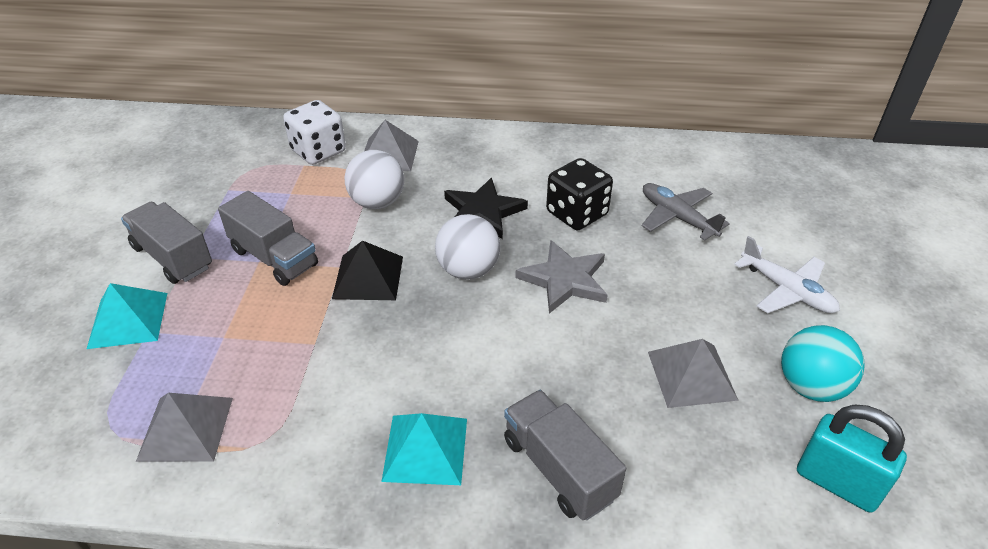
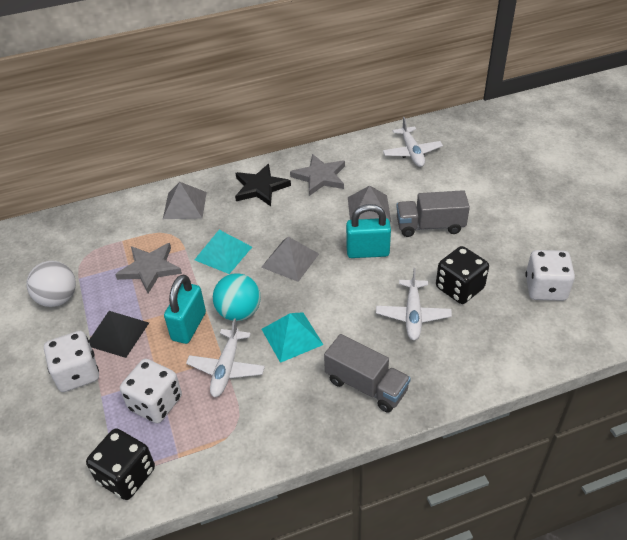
black dice: [546,158,613,230] = 1 -> [86,428,155,500] [436,246,489,304] = 2
grey plane: [642,183,730,241] = 1 -> none = 0
grey star: [515,240,607,314] = 1 -> [115,243,182,294] [290,154,345,196] = 2
grey truck: [121,202,212,284] [218,191,318,286] [504,390,626,520] = 3 -> [324,334,411,413] [396,190,470,237] = 2
turquoise padlock: [797,405,907,513] = 1 -> [164,275,206,344] [346,204,391,258] = 2
white ball: [345,150,404,209] [435,214,500,280] = 2 -> [26,261,76,307] = 1
white dice: [283,100,346,165] = 1 -> [44,331,99,392] [120,359,182,424] [525,250,575,301] = 3
white plane: [734,236,840,313] = 1 -> [186,318,265,397] [376,268,452,340] [383,117,443,167] = 3

